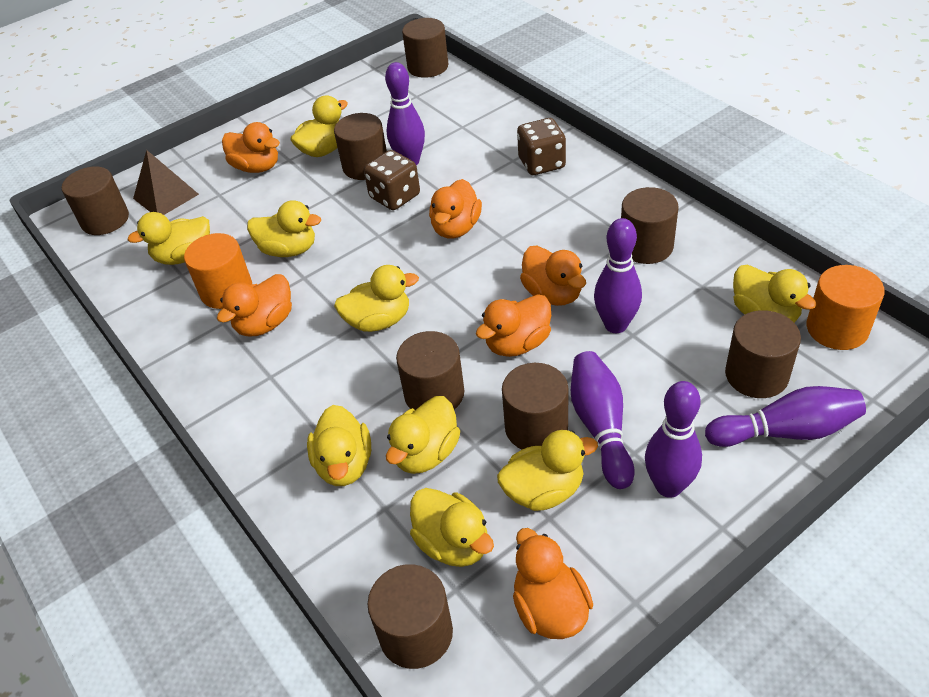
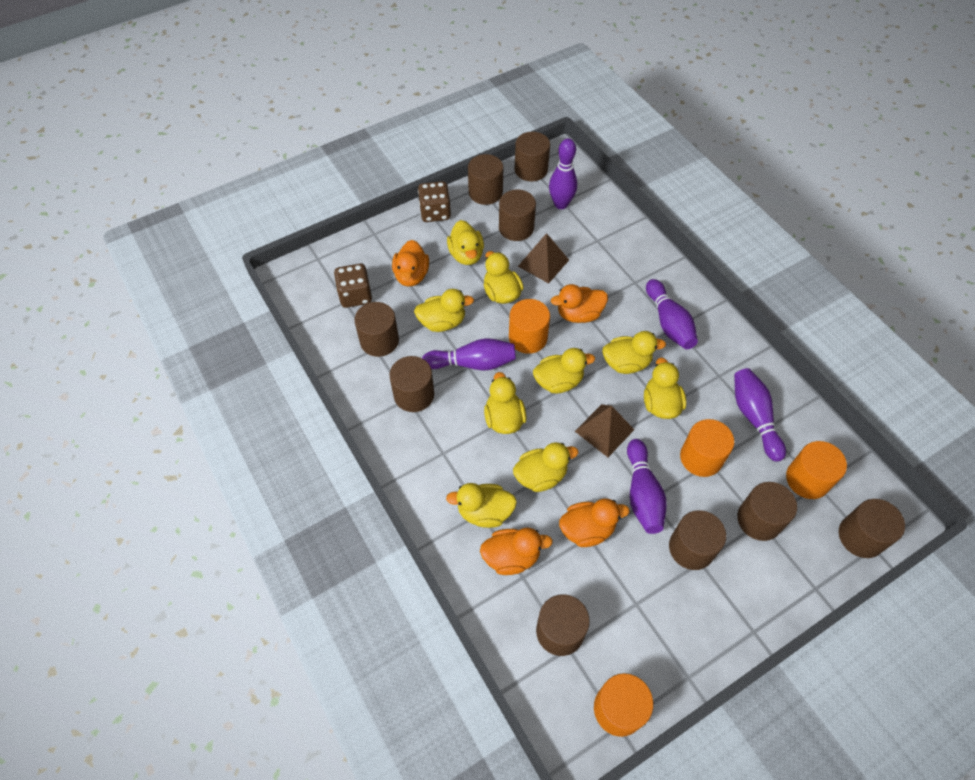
brown cylinder: [62,166,129,235] [334,113,387,180] [367,564,453,669] [396,331,464,410] [402,18,448,78] [502,363,568,449] [621,187,678,264] [725,310,801,398] = 8 -> [354,302,399,357] [389,356,434,412] [468,154,503,205] [499,190,536,241] [514,132,550,181] [536,594,590,656] [669,510,726,570] [737,482,797,541] [839,499,905,558] = 9
brown pyramid: [133,150,199,215] = 1 -> [518,233,569,284] [575,404,635,457] = 2
orange cylinder: [184,233,252,309] [807,265,885,350] = 2 -> [509,299,550,354] [594,673,653,737] [680,419,734,477] [786,441,847,499] = 4
orange duck: [217,274,292,336] [222,122,280,173] [429,179,482,239] [476,294,551,357] [513,528,593,639] [520,246,586,306] = 6 -> [392,240,429,287] [480,528,553,575] [551,284,608,323] [559,498,630,547] = 4

